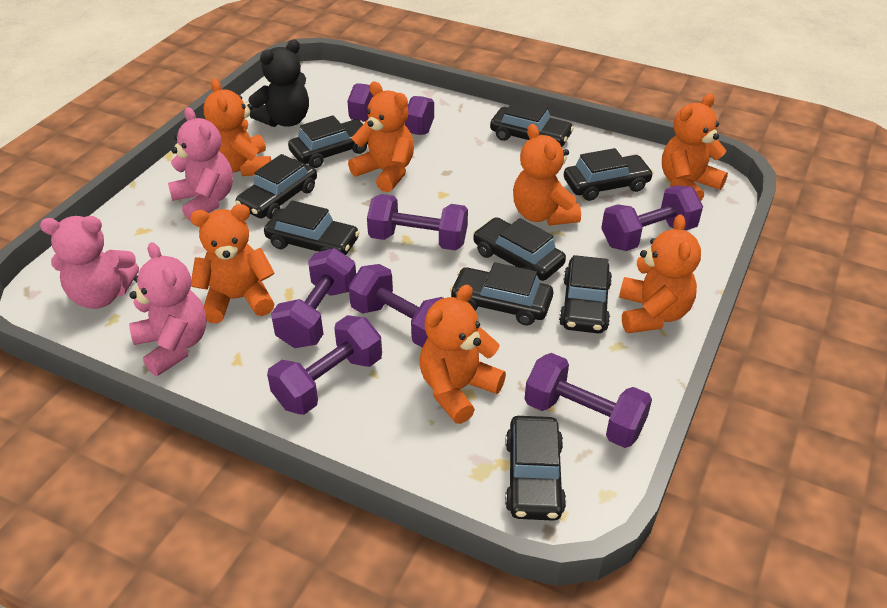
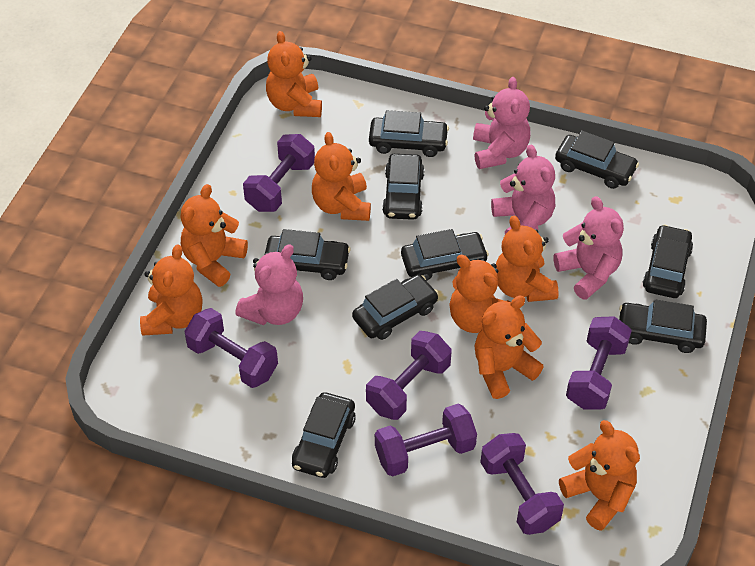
black teddy bear: [249,40,309,127] = 1 -> none = 0
orange teddy bear: [190,204,275,323] [204,79,271,176] [348,82,414,192] [420,285,506,424] [513,124,581,225] [619,214,701,333] [662,94,728,201] = 7 -> [140,245,203,336] [180,184,248,287] [266,31,322,117] [312,132,371,221] [449,255,511,333] [474,296,544,399] [496,215,559,302] [559,420,640,531] = 8
pink teddy bear: [40,216,139,309] [129,242,207,376] [168,107,233,221] = 3 -> [235,244,303,325] [473,77,531,169] [491,145,555,234] [553,196,624,300] = 4
purple dumbbell: [267,315,382,415] [271,248,356,348] [347,83,434,135] [349,264,444,347] [367,194,468,251] [525,353,652,448] [601,185,703,251] = 7 -> [184,308,278,388] [243,134,315,212] [366,331,451,420] [375,403,477,477] [480,433,564,535] [566,316,632,410] = 6

